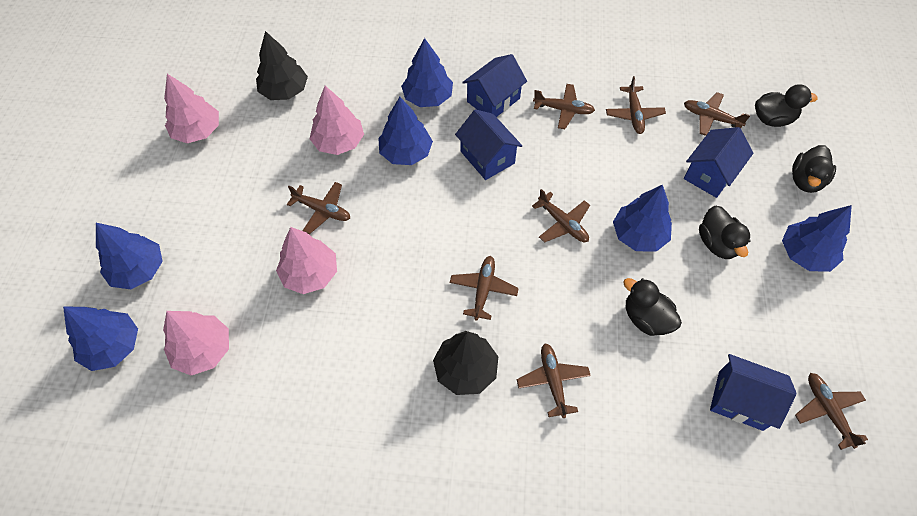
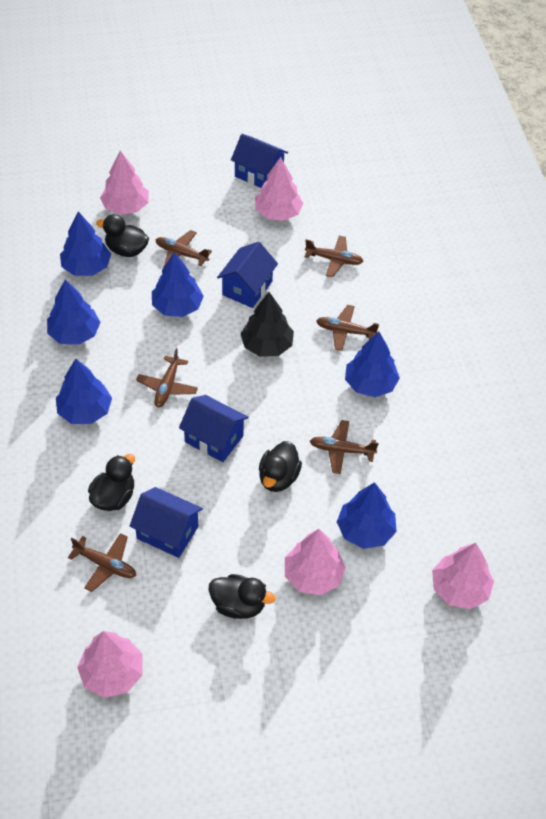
black tree: [256,31,308,100] [433,331,498,395] = 2 -> [240,292,294,357] = 1
brown plane: [287,182,350,234] [450,256,519,321] [517,343,591,418] [532,189,590,243] [533,84,595,129] [606,76,666,134] [684,92,750,136] [795,373,868,450] = 8 -> [68,533,136,592] [136,348,198,408] [156,230,212,267] [305,236,363,277] [310,420,379,474] [316,305,379,351] = 6
pink tree: [163,311,229,375] [164,74,219,143] [276,227,337,294] [310,86,364,155] = 4 -> [77,631,143,698] [100,151,149,215] [255,157,303,221] [285,529,346,595] [432,543,494,609] = 5

